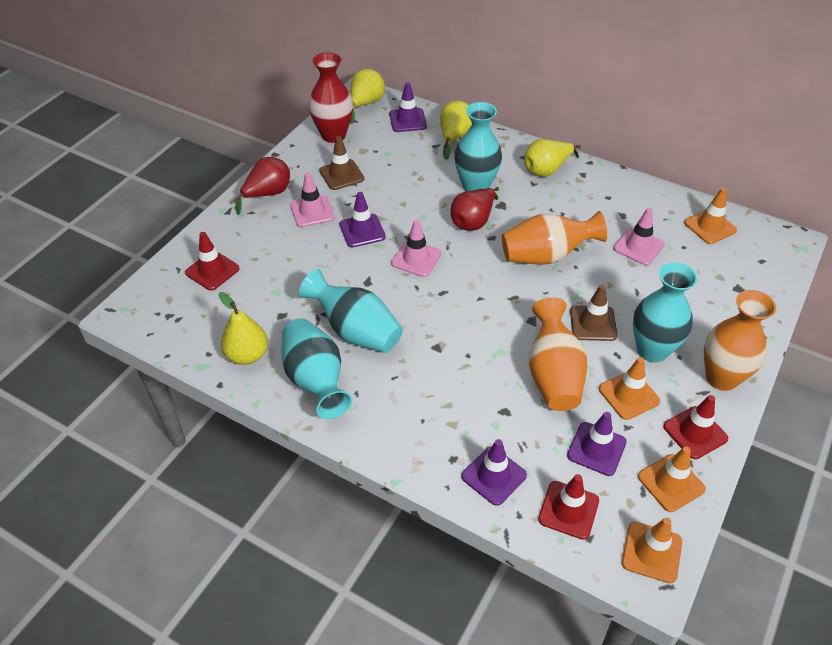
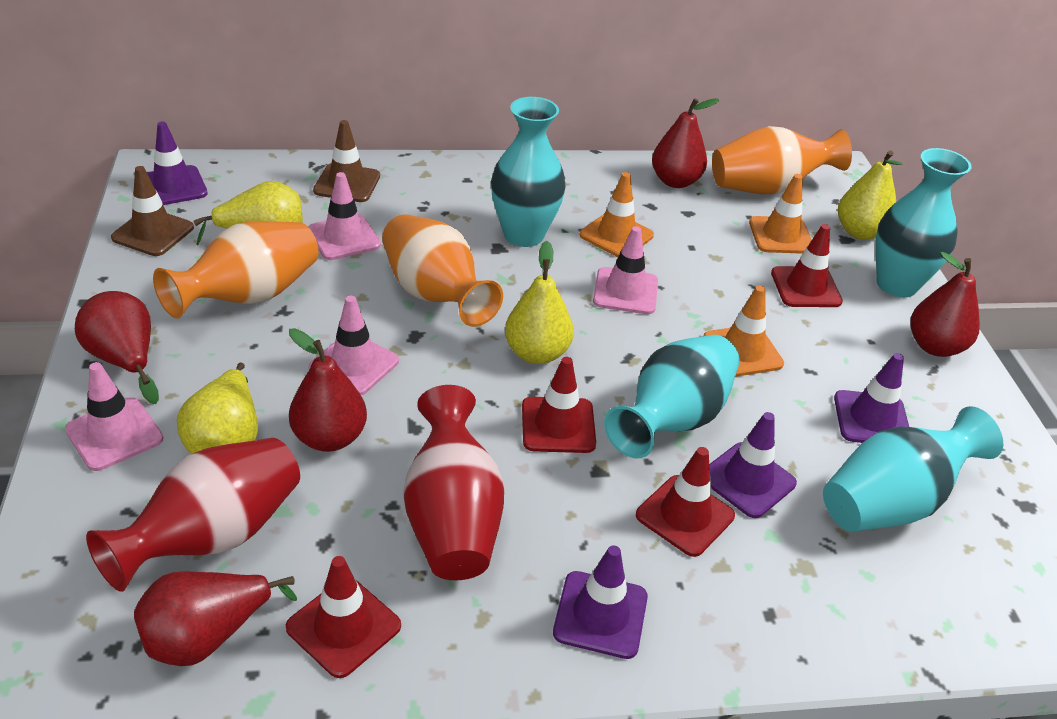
orange traffic cone: [599,357,660,420] [622,518,682,584] [638,446,706,512] [684,188,737,244] = 4 -> [580,172,654,257] [703,286,784,377] [749,174,812,254] = 3
pink traffic cone: [290,172,335,227] [391,220,442,277] [613,208,665,265] = 3 -> [65,362,163,471] [308,172,381,260] [309,296,399,395] [593,226,658,314] = 4
red pear: [234,157,290,215] [451,187,499,231] = 2 -> [75,291,159,404] [134,571,297,666] [289,328,367,452] [652,98,719,188] [910,252,980,357] = 5
red traffic cone: [185,232,240,291] [538,474,599,540] [663,395,728,459] = 3 -> [286,556,401,678] [522,357,596,453] [636,447,735,557] [771,224,843,307] = 4
red vase: [309,52,353,143] = 1 -> [86,438,300,592] [403,385,504,580] = 2

